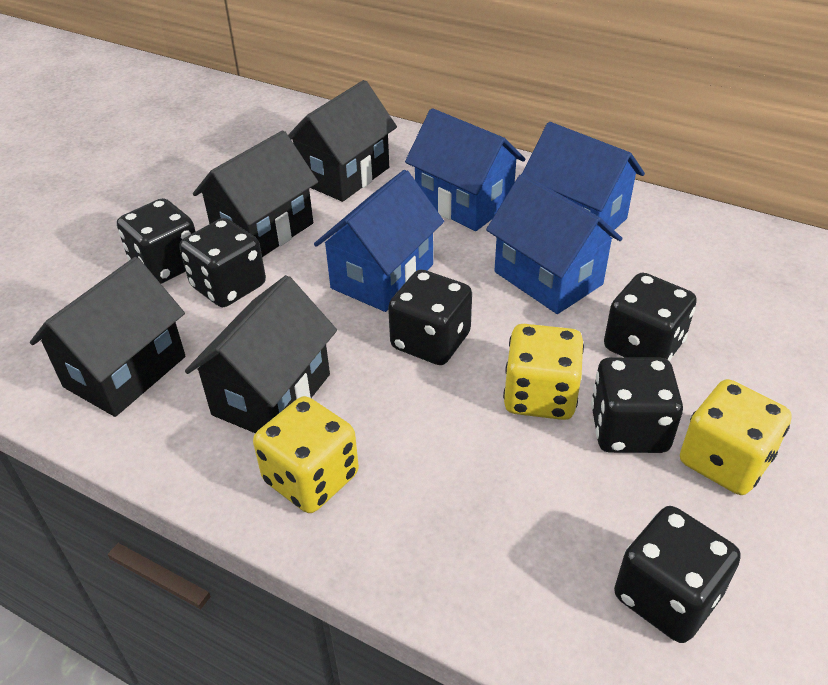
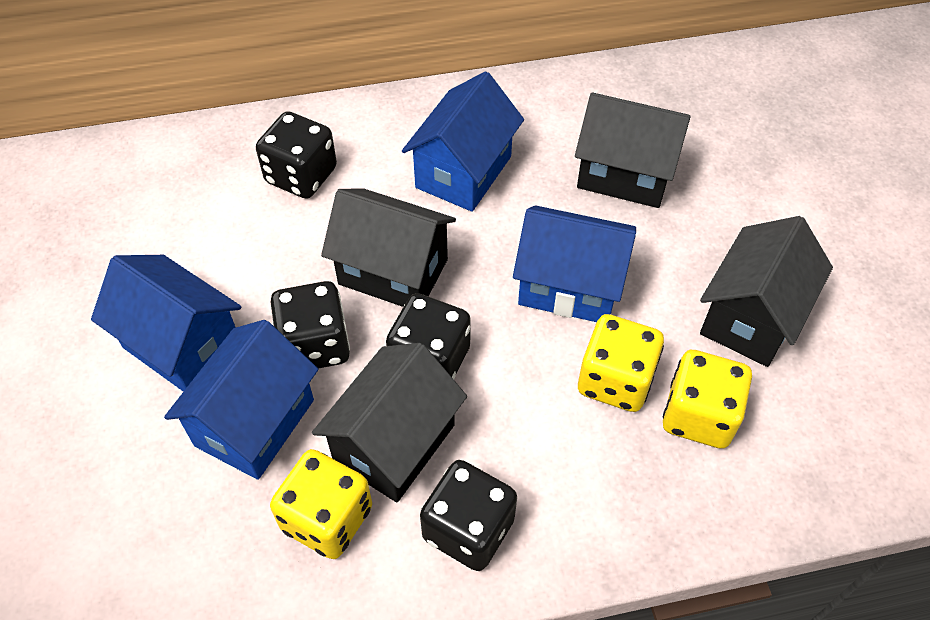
black dice: [117,198,196,284] [179,218,266,307] [388,270,472,365] [591,357,683,453] [604,273,697,362] [614,506,741,643] = 6 -> [256,111,337,199] [271,281,350,369] [386,293,471,379] [420,460,517,571] = 4

